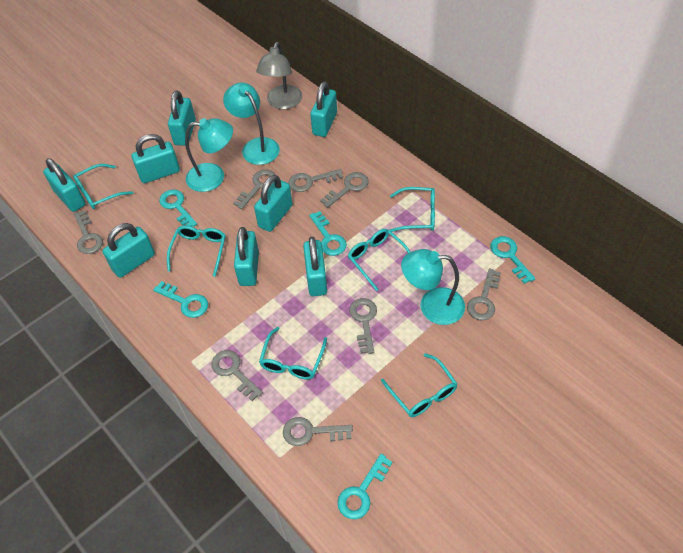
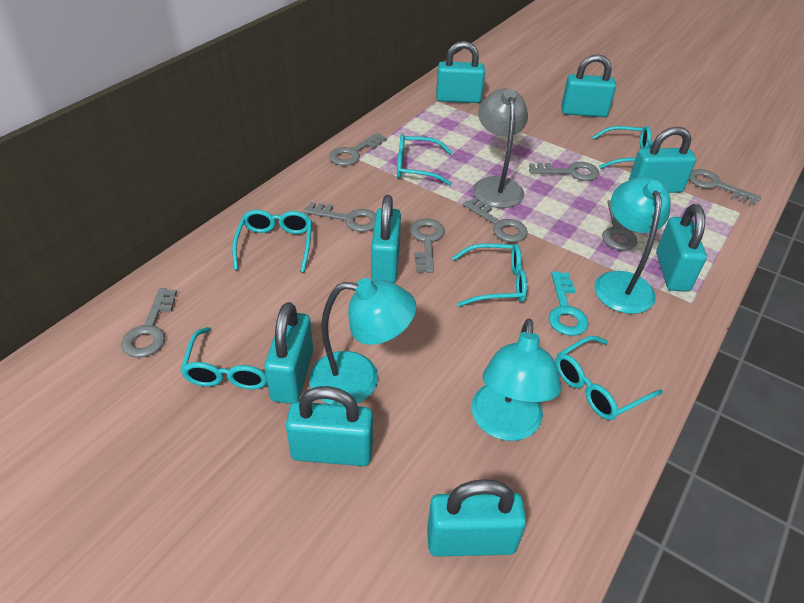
turquoise key: [153,281,208,318] [159,189,197,227] [309,211,347,256] [337,454,392,519] [490,236,535,284] = 5 -> [548,271,589,336] = 1

